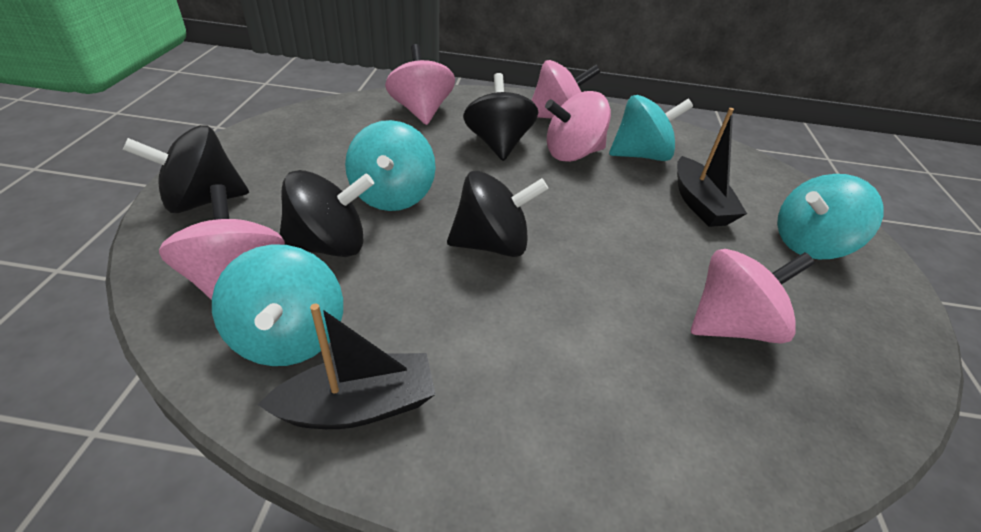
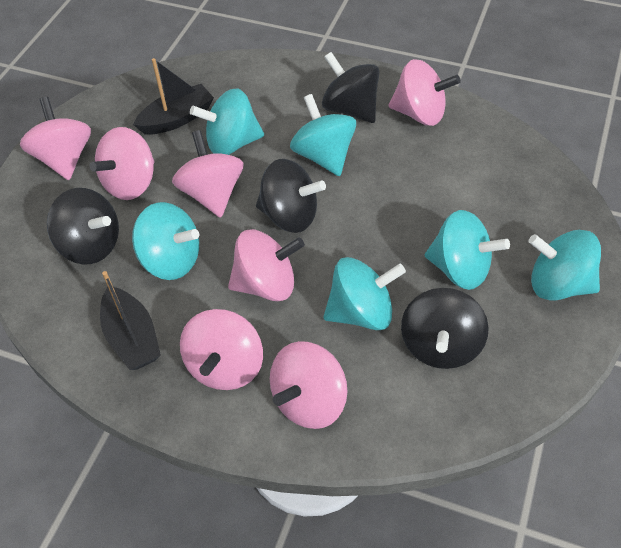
pink spinning top: [159,184,285,300] [385,44,455,125] [531,60,600,119] [545,91,611,162] [691,249,815,344] = 5 -> [20,97,91,180] [90,127,154,200] [172,130,244,218] [180,309,263,390] [228,229,305,301] [270,341,348,429] [389,59,461,126] = 7
turquoise spinning top: [212,244,343,366] [345,120,436,211] [609,95,693,161] [777,174,884,259] = 4 -> [132,202,199,280] [190,88,264,155] [290,94,356,176] [323,257,406,330] [425,210,510,290] [528,230,601,301] = 6

